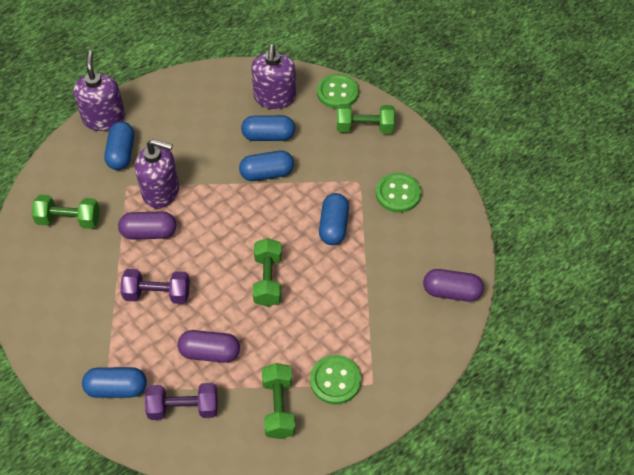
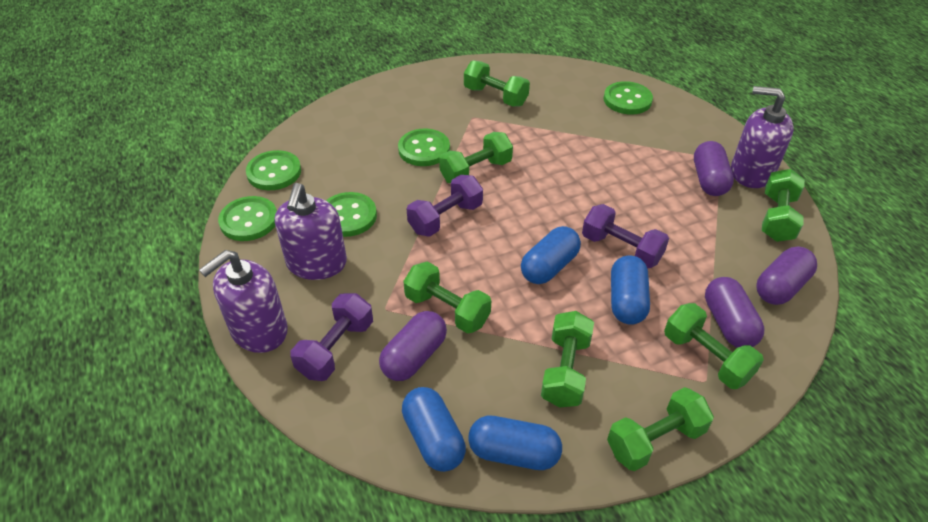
blue capsule: [82,367,147,398] [104,121,134,170] [239,151,294,181] [241,115,295,141] [319,193,349,245] = 5 -> [402,387,466,472] [468,416,562,470] [521,226,581,284] [611,255,650,325] = 4
green button: [310,355,361,404] [317,74,359,109] [376,173,421,213] = 3 -> [218,196,277,241] [246,150,301,190] [326,192,377,237] [398,128,450,166] [603,81,653,114] = 5
green dumbbell: [32,195,100,229] [253,238,282,307] [262,363,295,439] [337,104,395,134] = 4 -> [403,261,491,334] [439,132,513,184] [464,60,530,107] [541,311,594,408] [607,387,714,471] [664,303,764,389] [762,169,805,242] = 7
purple capsule: [118,211,176,240] [178,330,240,363] [423,269,484,302] = 3 -> [379,311,447,381] [694,141,734,196] [705,277,764,348] [756,246,817,305] = 4
purple dumbbell: [120,269,190,304] [145,383,218,420] = 2 -> [290,293,373,381] [407,175,483,237] [582,204,669,268] = 3

